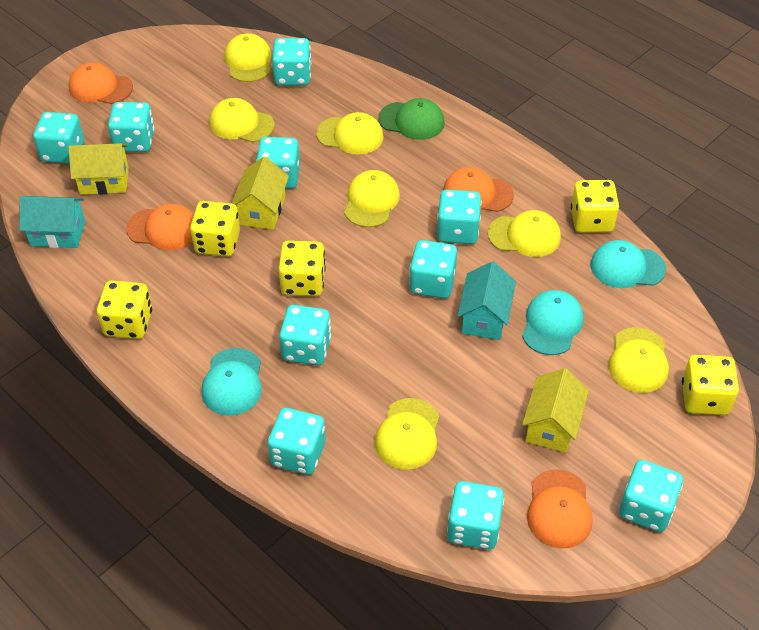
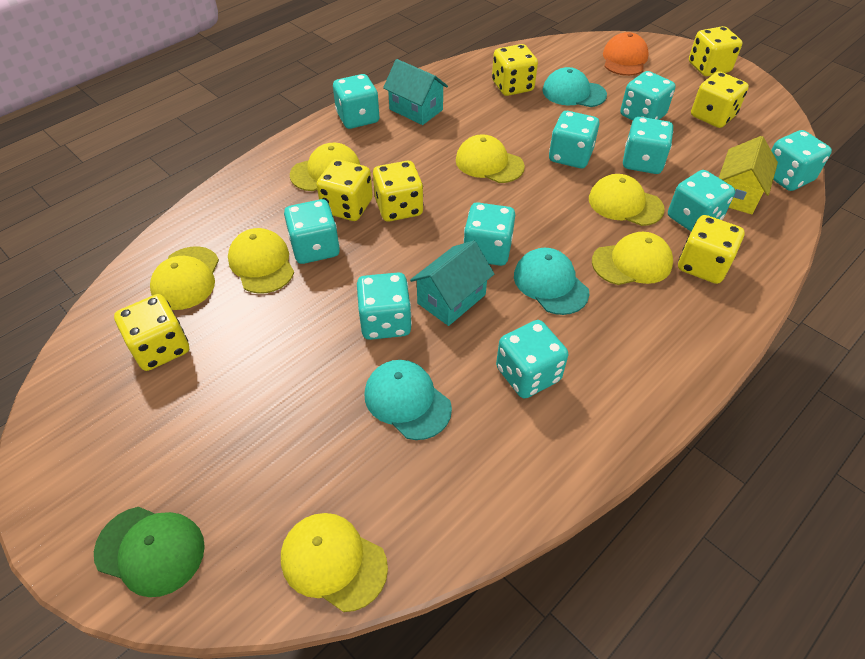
orange cap: [69,63,133,104] [126,204,194,250] [443,167,514,212] [527,469,593,549] = 4 -> [603,32,649,76] = 1
yellow dice: [97,281,152,339] [190,201,240,257] [279,241,326,296] [571,180,619,233] [682,355,739,415] = 5 -> [114,294,189,371] [317,159,373,221] [373,161,423,222] [492,44,538,96] [678,215,745,284] [689,26,742,76] [691,72,749,128] = 7
yellow house: [68,143,129,195] [232,156,289,230] [522,368,589,453] = 3 -> [719,136,778,214] = 1

